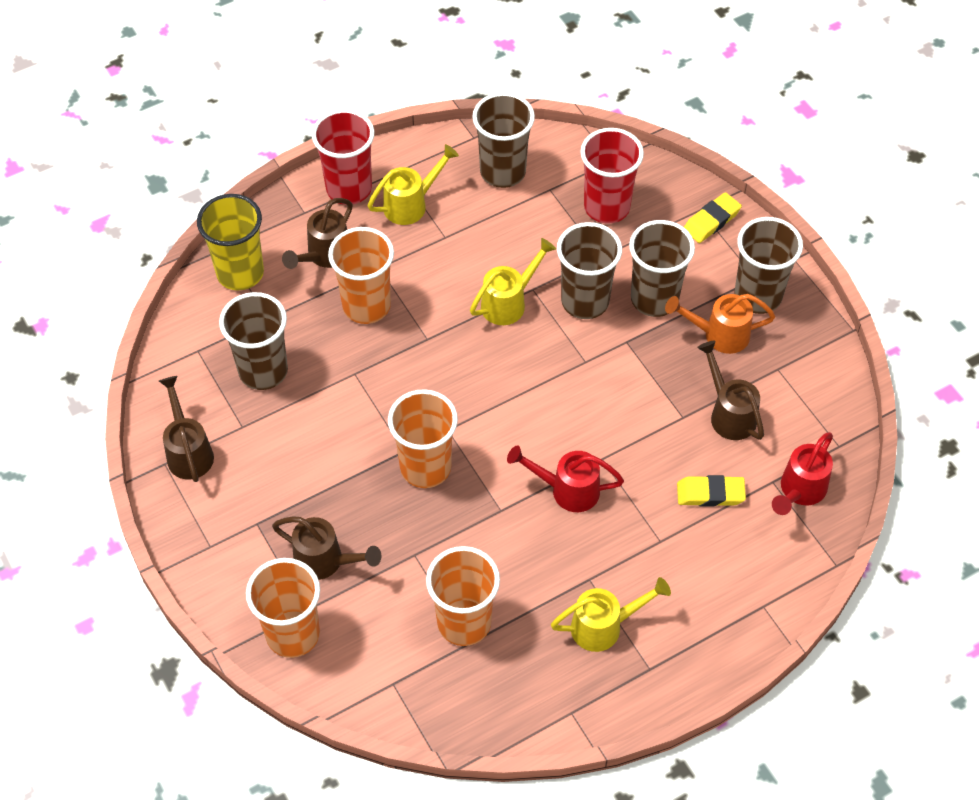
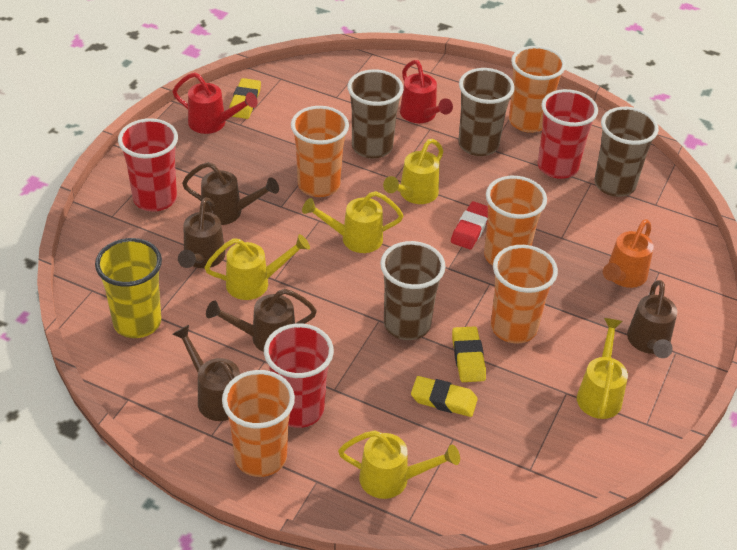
brown cup: [219,292,288,390] [472,92,535,188] [557,222,622,319] [629,220,695,317] [735,217,803,314] = 5 -> [348,69,404,159] [380,241,446,340] [458,68,515,156] [594,107,659,197] = 4
brown watering can: [159,376,214,482] [272,516,381,580] [282,198,353,269] [697,341,764,440] = 4 -> [173,325,240,421] [178,197,225,268] [182,162,279,225] [206,289,317,352] [627,280,677,358] = 5
orange cup: [246,558,320,658] [328,227,394,324] [388,389,458,488] [426,546,500,646] = 4 -> [222,370,295,477] [291,106,349,197] [484,176,547,266] [491,245,558,344] [509,46,566,133] = 5
red cup: [312,109,374,205] [580,128,644,224] = 2 -> [118,118,178,211] [264,323,334,428] [537,89,598,179] = 3
red eraser: none = 0 -> [451,201,488,249] = 1
yellow eraser: [677,475,746,506] [684,192,742,243] = 2 -> [229,78,261,119] [411,376,478,417] [452,326,486,382] = 3
yellow watering can: [367,144,459,225] [470,238,556,325] [551,577,671,652] = 3 -> [204,234,310,300] [302,191,404,253] [338,430,460,499] [383,139,443,204] [577,318,628,419] = 5

